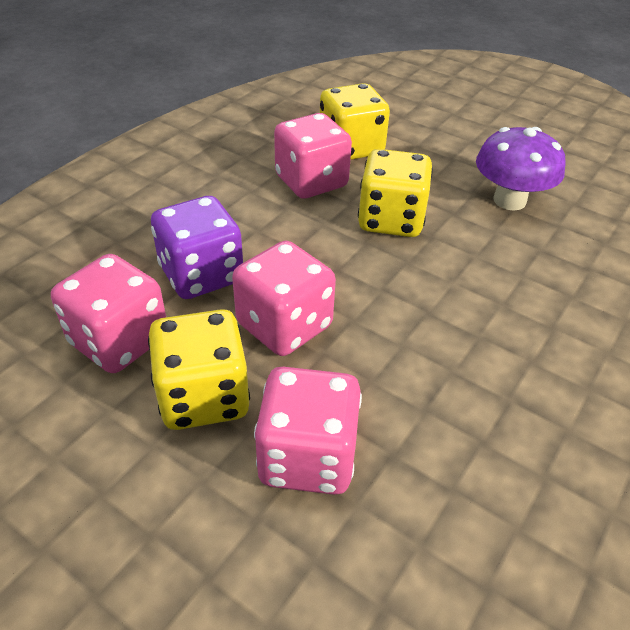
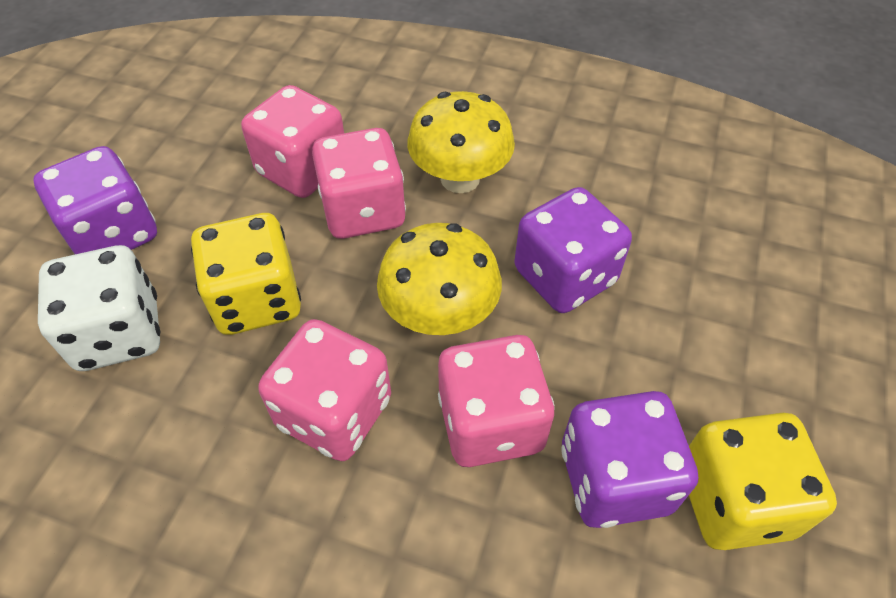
purple dice: [151,196,243,299] = 1 -> [33,146,157,254] [514,187,632,313] [561,391,698,528] = 3
purple mushroom: [476,127,565,211] = 1 -> none = 0
white dice: none = 0 -> [38,245,160,371] = 1
yellow dice: [148,309,250,430] [320,83,390,160] [358,149,433,237] = 3 -> [191,213,301,335] [689,413,837,550] = 2
yellow mushroom: none = 0 -> [377,223,502,335] [407,91,515,193] = 2

